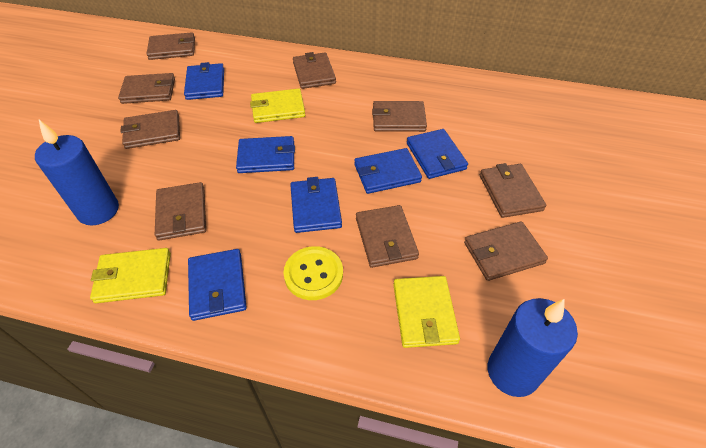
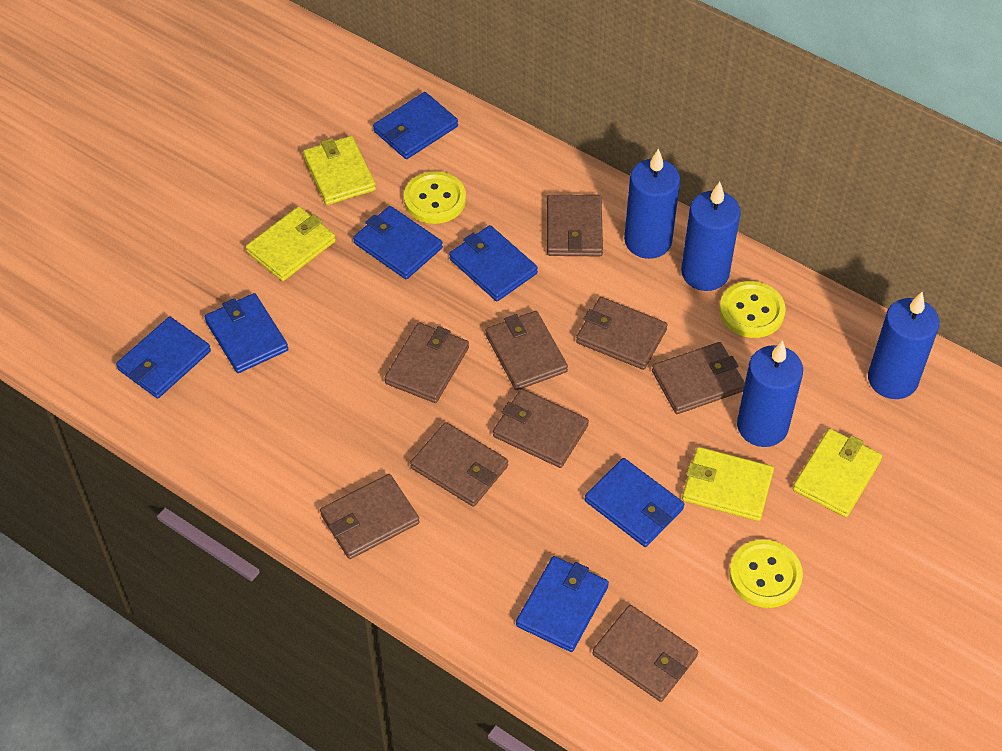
blue candle: [35,120,119,226] [488,298,578,397] = 2 -> [624,148,680,259] [681,182,741,291] [737,340,803,447] [868,292,940,399] = 4
blue wallet: [184,62,224,100] [188,249,247,321] [236,136,295,173] [290,177,342,233] [354,148,422,194] [407,129,468,179] = 6 -> [116,317,211,398] [205,293,288,373] [353,206,443,279] [373,92,458,159] [449,225,538,301] [516,556,609,652] [585,458,684,547] = 7
yellow button: [283,246,343,300] = 1 -> [404,171,466,224] [719,281,786,338] [729,539,803,608] = 3
yellow wallet: [90,248,171,303] [250,88,305,123] [393,276,460,348] = 3 -> [246,206,336,281] [303,136,376,205] [682,447,774,521] [793,429,882,517] = 4

